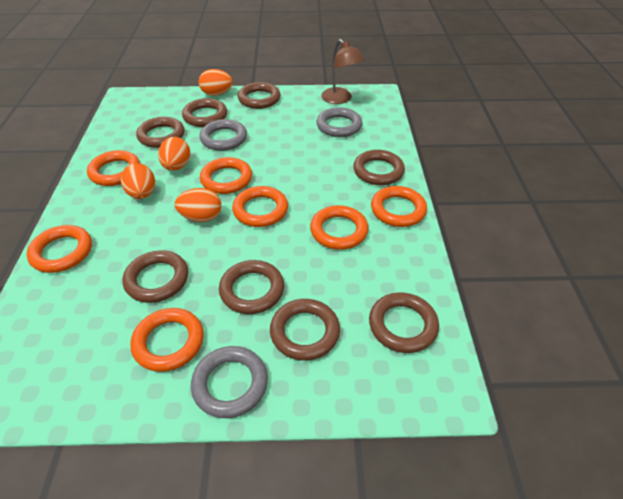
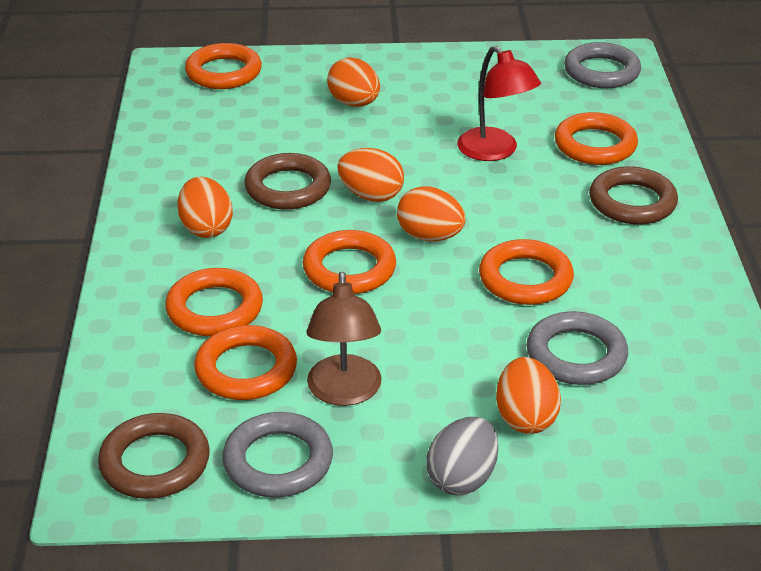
brown ring: [122,250,188,303] [136,117,185,148] [182,98,227,127] [219,260,284,314] [238,82,280,109] [270,299,340,361] [353,150,405,185] [369,292,439,353] = 8 -> [98,413,210,499] [244,153,331,210] [589,166,678,224] = 3
grey egg: none = 0 -> [426,417,498,495] = 1
orange egg: [121,163,155,199] [158,137,190,171] [175,188,221,222] [199,69,233,96] = 4 -> [177,177,233,238] [327,57,380,107] [337,148,404,202] [397,186,466,241] [496,357,561,434] = 5
orange ring: [27,225,92,273] [87,150,140,186] [130,308,204,372] [200,157,252,194] [232,186,288,227] [310,205,369,250] [371,186,427,227] = 7 -> [165,268,263,336] [185,43,262,89] [194,325,297,400] [303,230,396,294] [479,239,574,305] [555,112,638,165] = 6
red lamp: none = 0 -> [457,46,541,161] = 1

